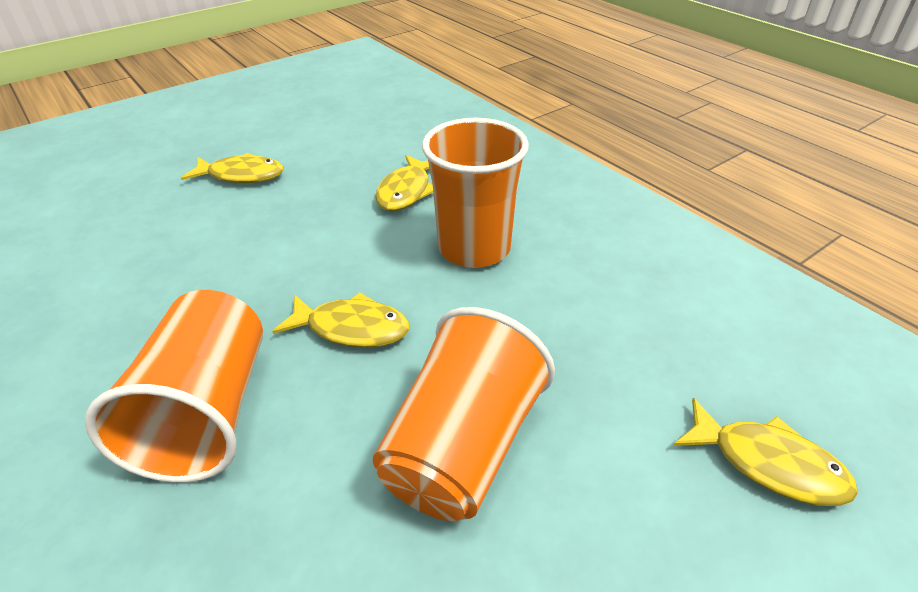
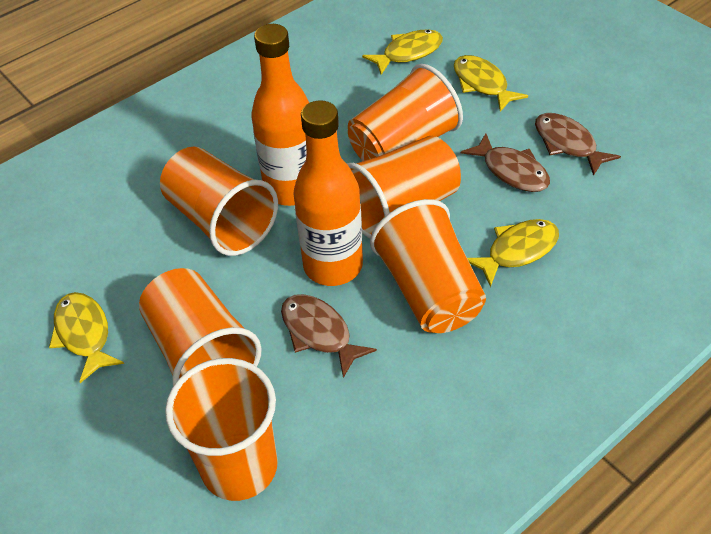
brown fish: none = 0 -> [281,294,377,378] [461,133,550,192] [535,113,621,176] = 3
orange bottle: none = 0 -> [251,24,309,206] [293,100,363,286] = 2
orange cup: [85,290,263,483] [373,307,555,521] [422,118,529,268] = 3 -> [139,268,262,386] [160,147,278,256] [165,358,278,501] [347,136,461,239] [348,64,463,161] [370,199,486,333] = 6

